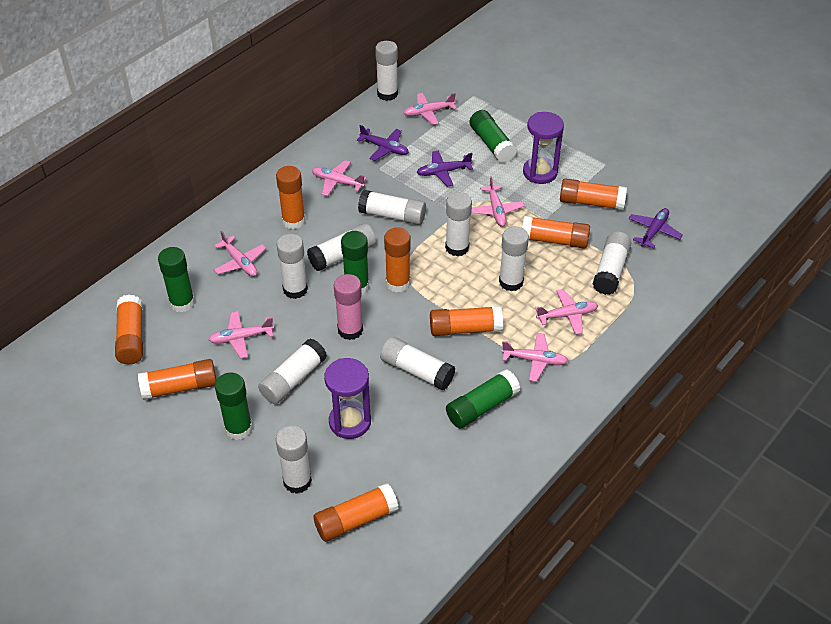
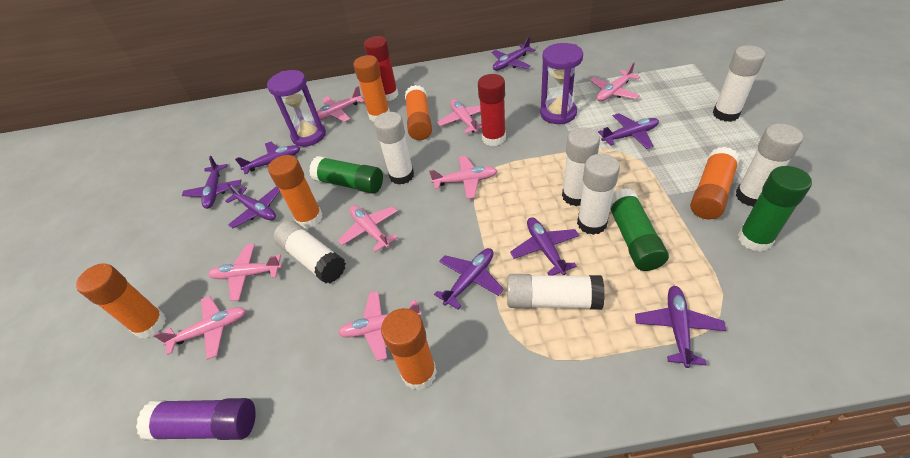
green glue stick: [158,247,195,313] [215,372,252,440] [341,231,369,294] [446,369,520,429] [469,110,517,163] = 5 -> [309,156,383,194] [610,188,669,271] [738,166,812,252] = 3
orange glue stick: [115,295,143,364] [138,359,217,400] [276,166,306,229] [313,483,399,542] [384,227,411,293] [430,306,503,336] [522,216,590,249] [560,178,627,210] = 8 -> [76,263,166,339] [268,155,323,229] [353,55,390,122] [381,308,437,390] [405,85,432,140] [690,147,740,219] = 6
pink glue stick: [334,274,363,340] = 1 -> none = 0
pink plane: [208,311,274,359] [214,231,266,276] [312,160,367,196] [404,93,457,125] [471,176,525,227] [501,333,568,382] [535,289,598,335] = 7 -> [153,296,246,360] [208,244,282,301] [317,86,364,122] [338,205,398,252] [338,291,422,361] [429,156,497,199] [437,99,482,134] [590,62,640,101] = 8
purple glue stick: none = 0 -> [136,398,256,440] = 1
purple plane: [357,125,409,161] [416,150,473,187] [629,208,683,248] = 3 -> [182,156,241,209] [225,183,280,228] [235,142,300,174] [434,248,504,309] [492,37,535,71] [510,217,579,276] [598,113,659,149] [635,286,726,368] = 8
red glue stick: none = 0 -> [364,36,398,101] [478,74,506,146] = 2
white glue stick: [258,338,327,404] [276,426,312,494] [277,234,308,299] [307,223,376,271] [358,190,426,225] [375,41,398,101] [380,337,455,390] [445,192,472,257] [499,226,529,291] [593,231,631,295] = 10 -> [273,220,346,284] [374,112,414,185] [507,274,605,310] [562,127,600,206] [577,154,620,235] [713,45,766,122] [735,124,803,207] = 7

